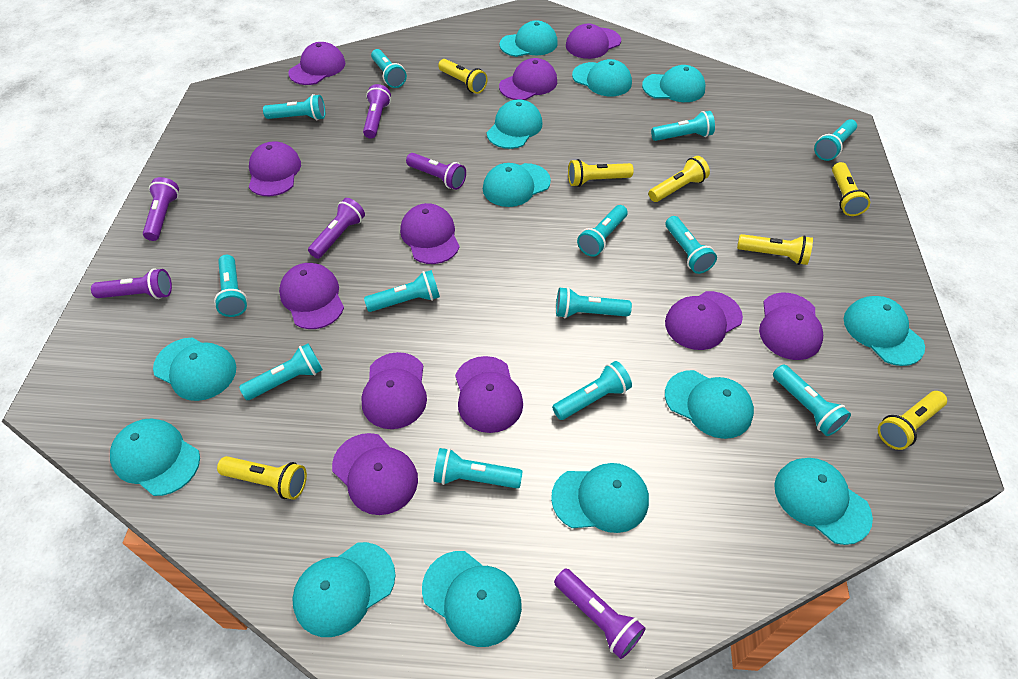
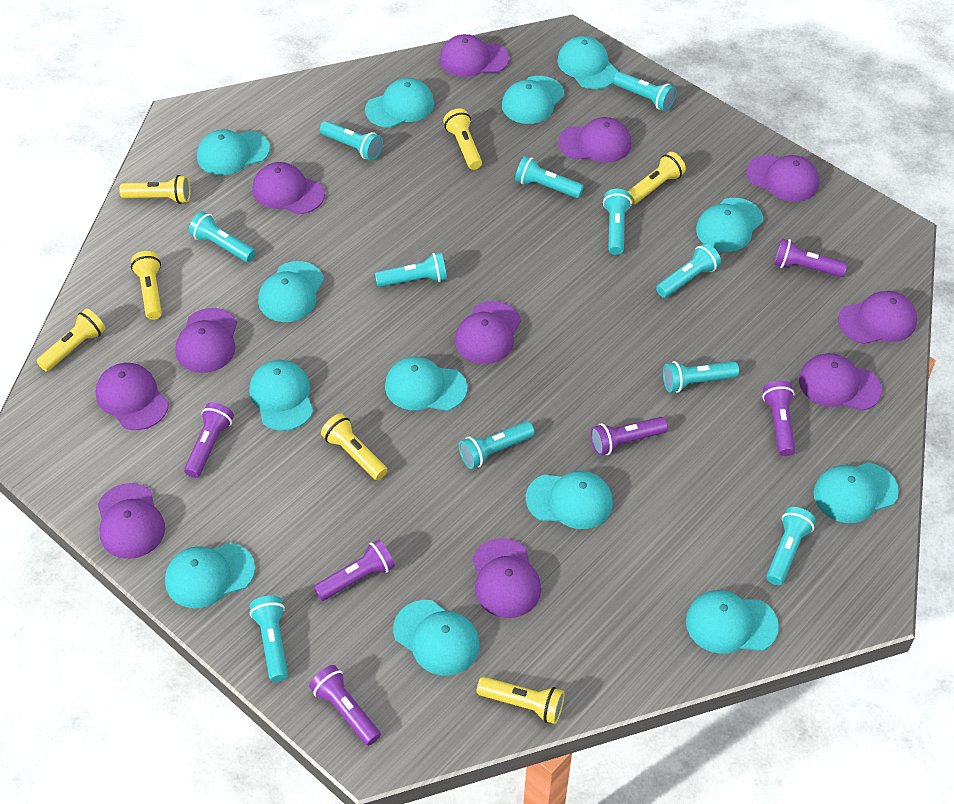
turquoise flashlight: [214,255,248,317] [239,343,323,400] [263,94,325,120] [364,270,440,312] [371,49,407,88] [433,448,523,488] [552,361,632,420] [556,287,632,318] [577,205,628,257] [651,111,715,141] [665,216,717,274] [773,364,851,436] [814,119,857,161] = 13 -> [189,211,256,262] [250,595,288,682] [320,121,383,161] [375,252,447,287] [459,421,535,469] [515,156,584,198] [603,189,632,255] [613,72,676,111] [656,243,721,298] [663,361,739,393] [766,507,816,585] = 11

